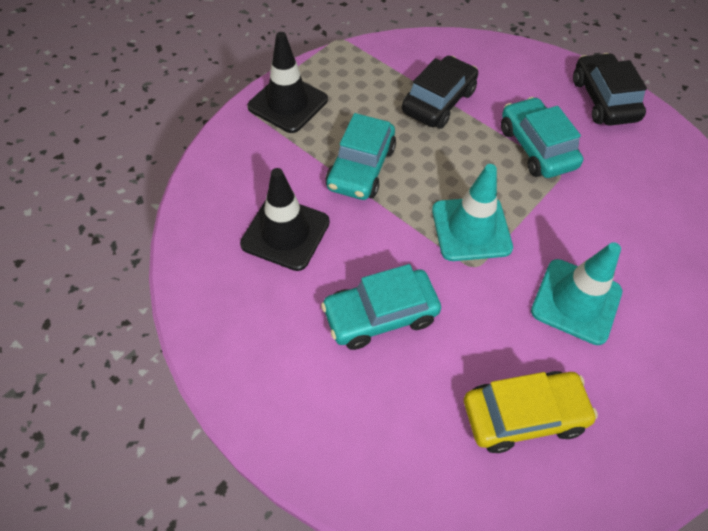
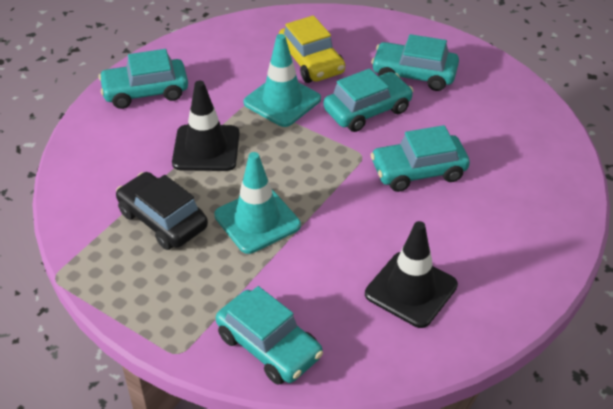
black car: [402,56,478,129] [573,53,647,126] = 2 -> [116,172,208,250] = 1
turquoise car: [321,264,441,350] [326,113,396,200] [501,97,583,178] = 3 -> [98,49,188,109] [216,286,323,385] [323,68,414,132] [370,125,470,192] [371,34,459,91] = 5

